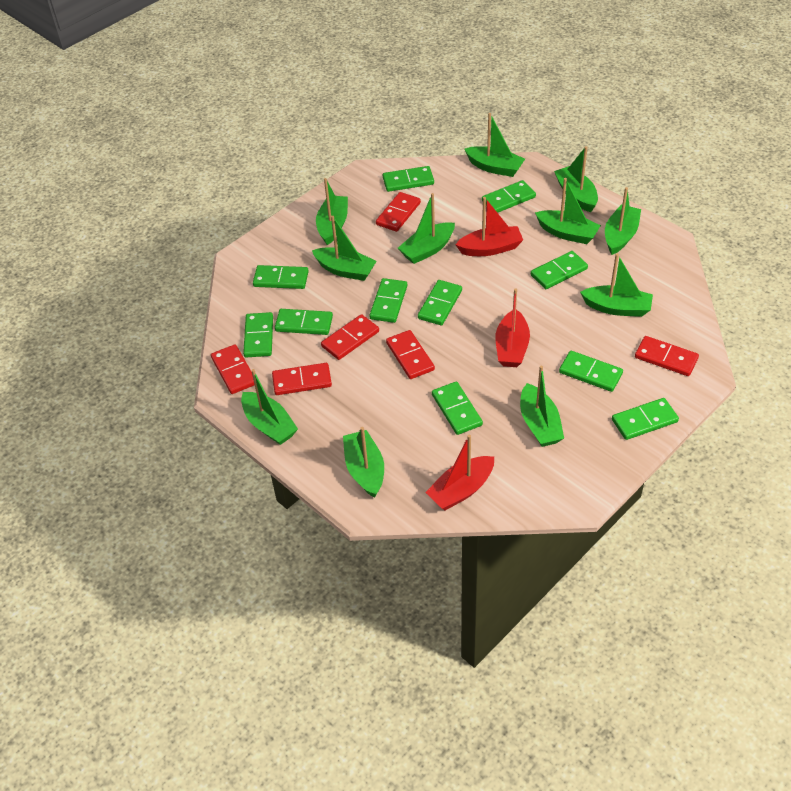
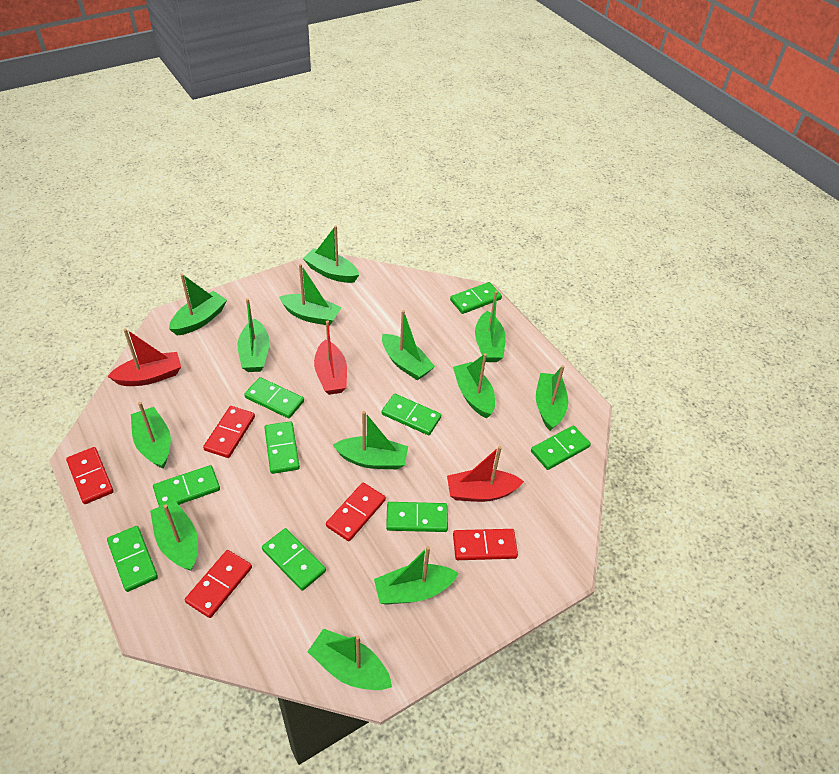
green boat: [241,369,298,445] [312,216,377,281] [316,178,348,245] [343,427,384,498] [398,193,455,264] [464,113,525,177] [520,365,564,447] [535,178,601,244] [554,146,598,212] [580,254,653,317] [605,187,641,255] = 11 -> [131,402,171,469] [150,500,198,571] [169,274,227,335] [238,298,270,372] [279,264,342,326] [303,226,359,283] [307,628,392,690] [333,411,408,470] [374,546,459,605] [382,310,435,380] [453,353,495,418] [475,291,506,362] [536,365,568,431] = 13
green domino: [243,312,273,357] [253,265,309,289] [275,309,333,335] [369,278,407,323] [383,166,434,192] [418,280,462,326] [432,381,483,435] [482,180,536,213] [531,251,588,289] [559,351,623,392] [612,398,679,440] = 11 -> [107,526,158,592] [153,465,220,507] [244,377,304,418] [262,528,326,591] [264,421,300,474] [382,394,441,435] [386,502,448,532] [450,282,502,314] [531,425,591,470] = 9
red domino: [211,344,255,394] [272,363,332,395] [321,314,379,360] [376,192,421,232] [386,330,435,379] [635,336,699,376] = 6 -> [66,447,114,504] [185,550,252,618] [203,406,255,458] [326,483,386,541] [453,529,518,560] = 5

